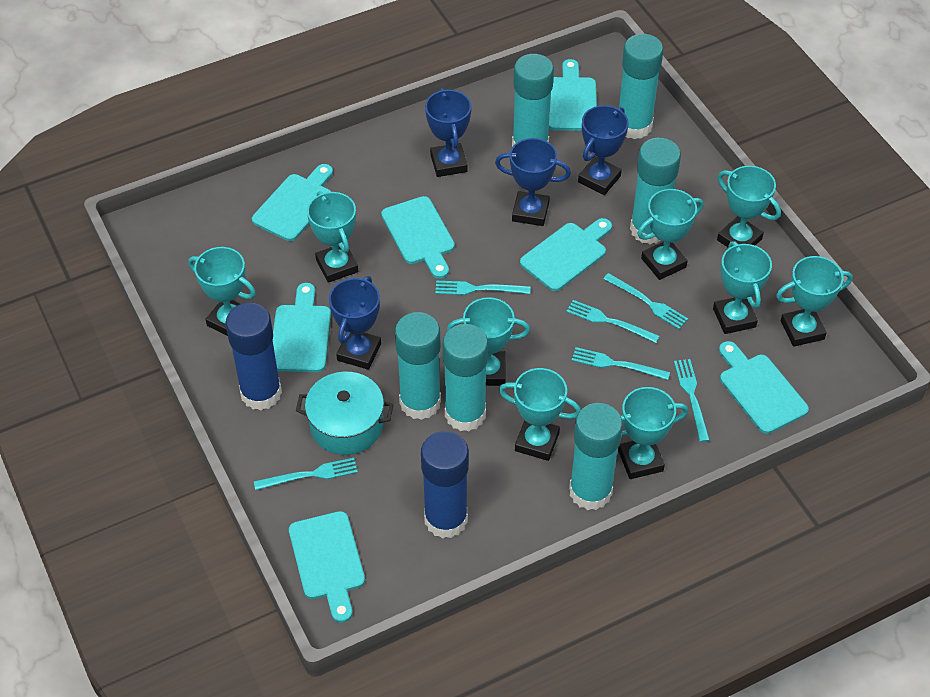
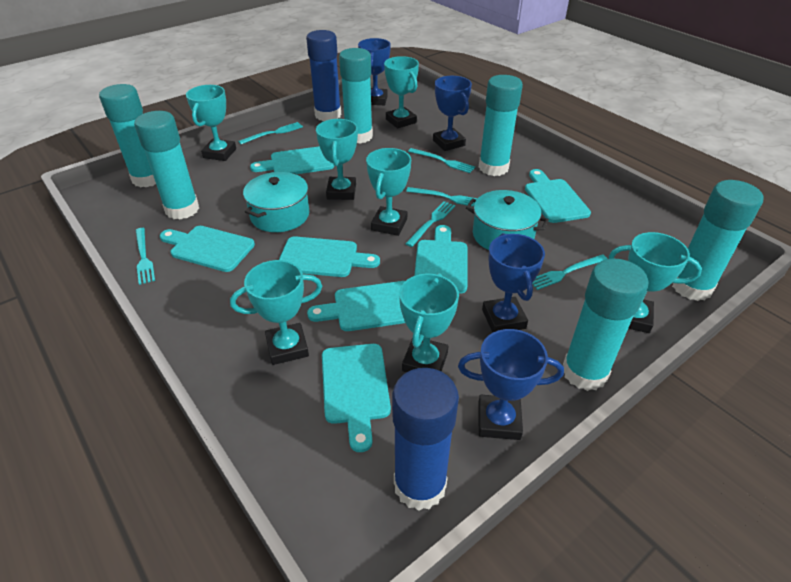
turquoise pot: [296,372,394,455] = 1 -> [243,172,310,232] [466,190,549,250] = 2
turquoise trophy: [188,247,256,336] [307,191,358,283] [447,297,530,386] [499,368,581,461] [618,387,688,479] [637,189,703,280] [713,241,772,334] [717,166,781,247] [776,256,853,347] = 9 -> [186,85,236,161] [230,260,322,365] [316,119,358,200] [366,148,411,236] [384,56,419,129] [399,273,459,372] [609,232,702,333] = 7

